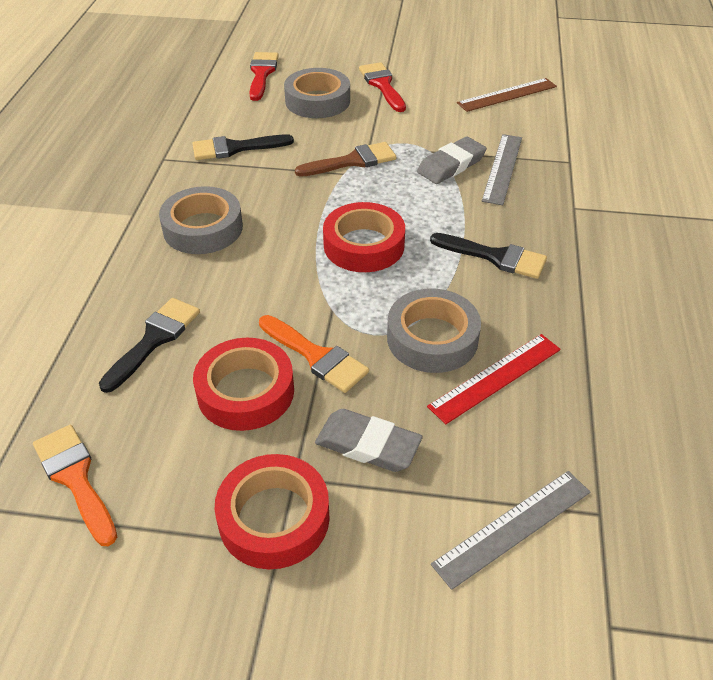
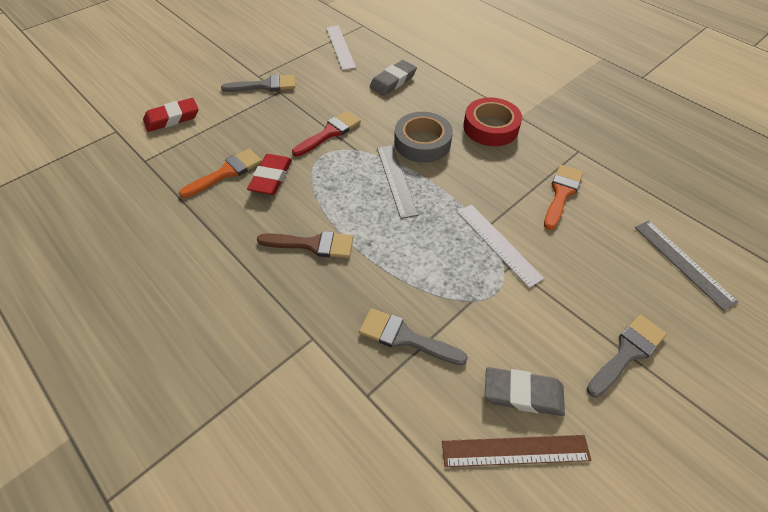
black brush: [99,298,200,393] [192,134,294,160] [430,233,547,279] = 3 -> none = 0
grey brush: none = 0 -> [221,75,295,92] [359,308,468,365] [587,315,667,398] = 3
grey tape: [159,186,243,254] [284,68,350,118] [387,289,481,373] = 3 -> [394,112,453,163] = 1
red brush: [249,52,279,101] [359,62,406,112] = 2 -> [292,111,361,157] = 1
red eraser: none = 0 -> [143,98,199,132] [247,154,292,195] = 2
red ruler: [427,334,561,424] = 1 -> none = 0
red tape: [193,338,294,431] [214,454,330,569] [323,202,405,272] = 3 -> [463,97,522,146] = 1
white ruler: none = 0 -> [326,25,356,70] [457,204,544,288] = 2

